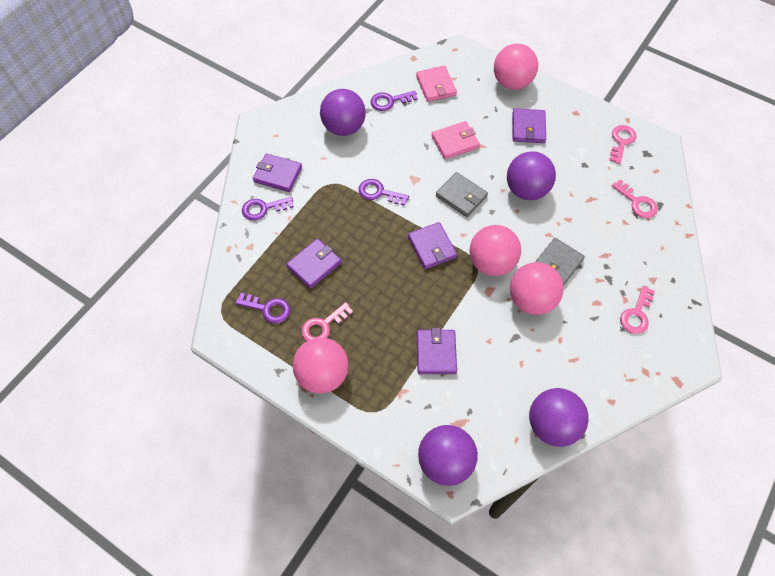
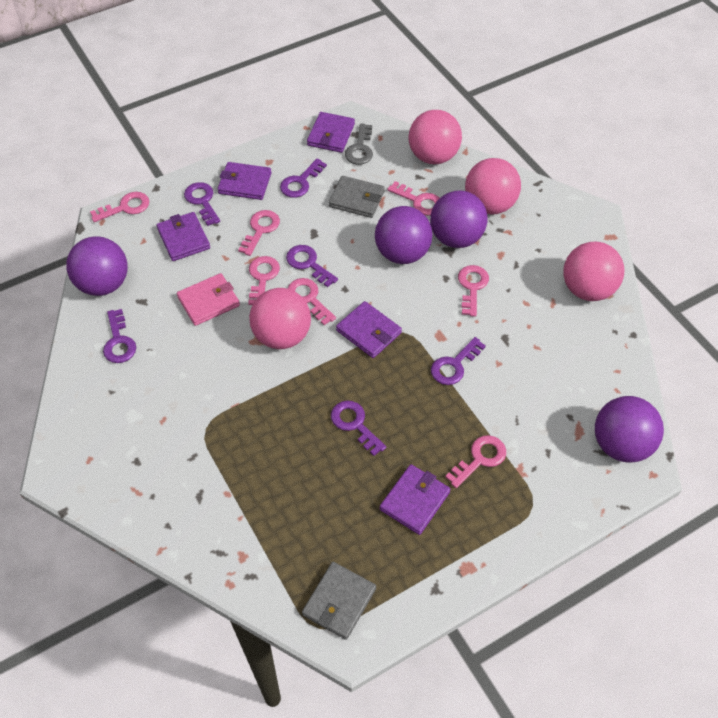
grey key: none = 0 -> [345,123,373,165] = 1
pink key: [301,302,353,341] [609,125,637,164] [612,179,658,218] [620,285,655,334] = 4 -> [90,192,149,222] [238,210,280,256] [248,256,280,305] [287,278,336,325] [387,181,440,216] [445,435,506,488] [458,265,489,317] = 7
pink wallet: [416,66,457,102] [431,121,480,159] = 2 -> [177,273,240,326] = 1
purple key: [235,293,290,324] [242,197,294,221] [359,179,409,206] [370,91,418,111] = 4 -> [103,309,136,363] [184,182,220,226] [280,158,327,198] [286,245,338,287] [331,401,387,456] [431,337,486,385] = 6

